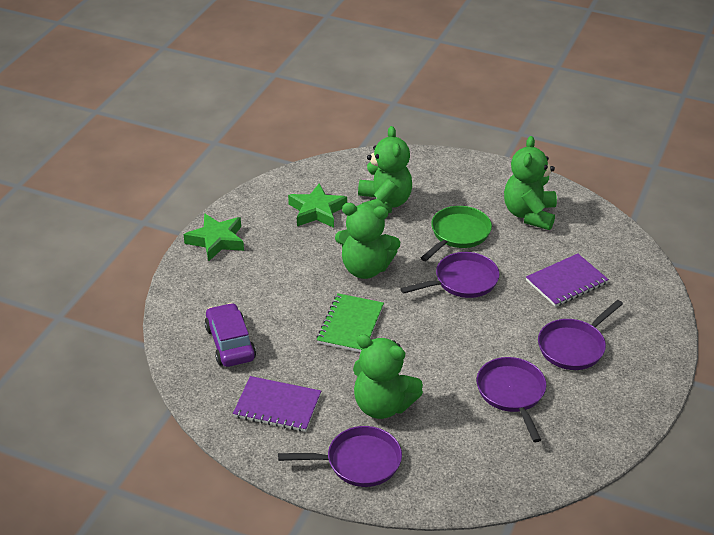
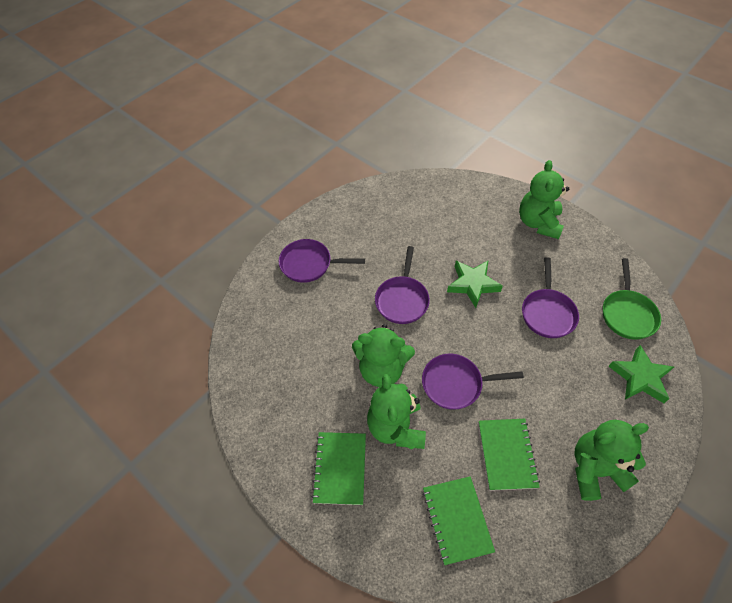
green notebook: [317,293,384,352] = 1 -> [312,432,366,505] [423,476,495,565] [479,419,540,491] = 3
purple car: [205,303,256,367] = 1 -> none = 0
purple notebook: [233,376,321,432] [526,253,609,307] = 2 -> none = 0

